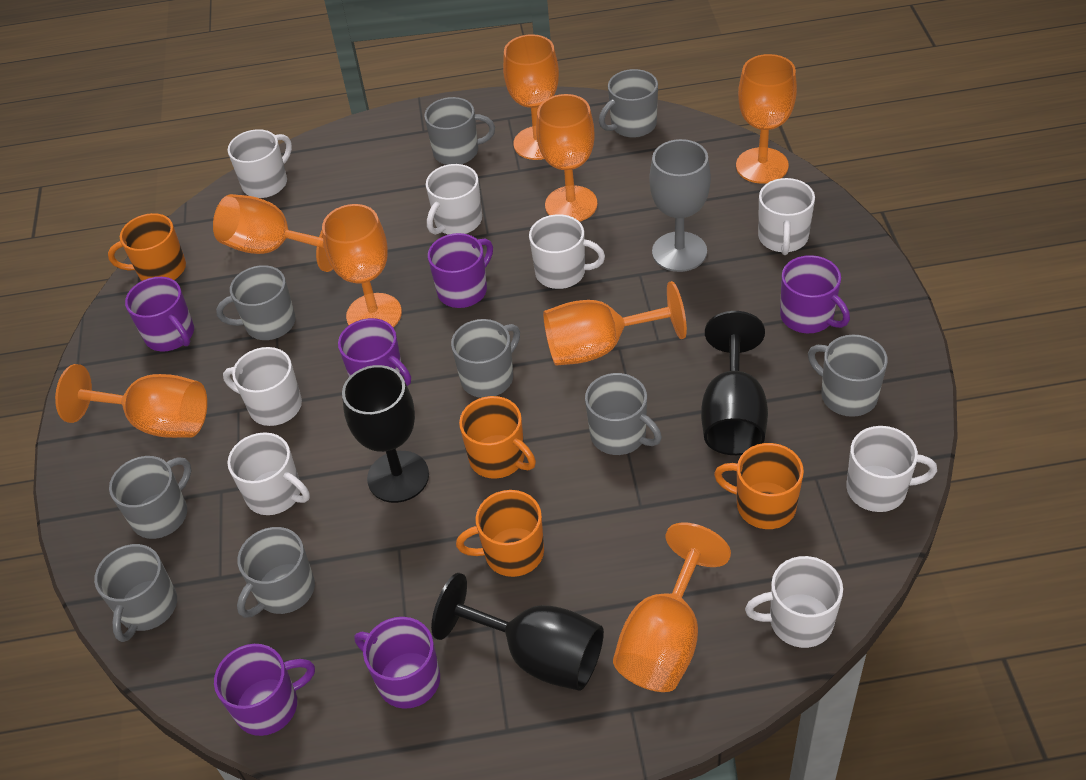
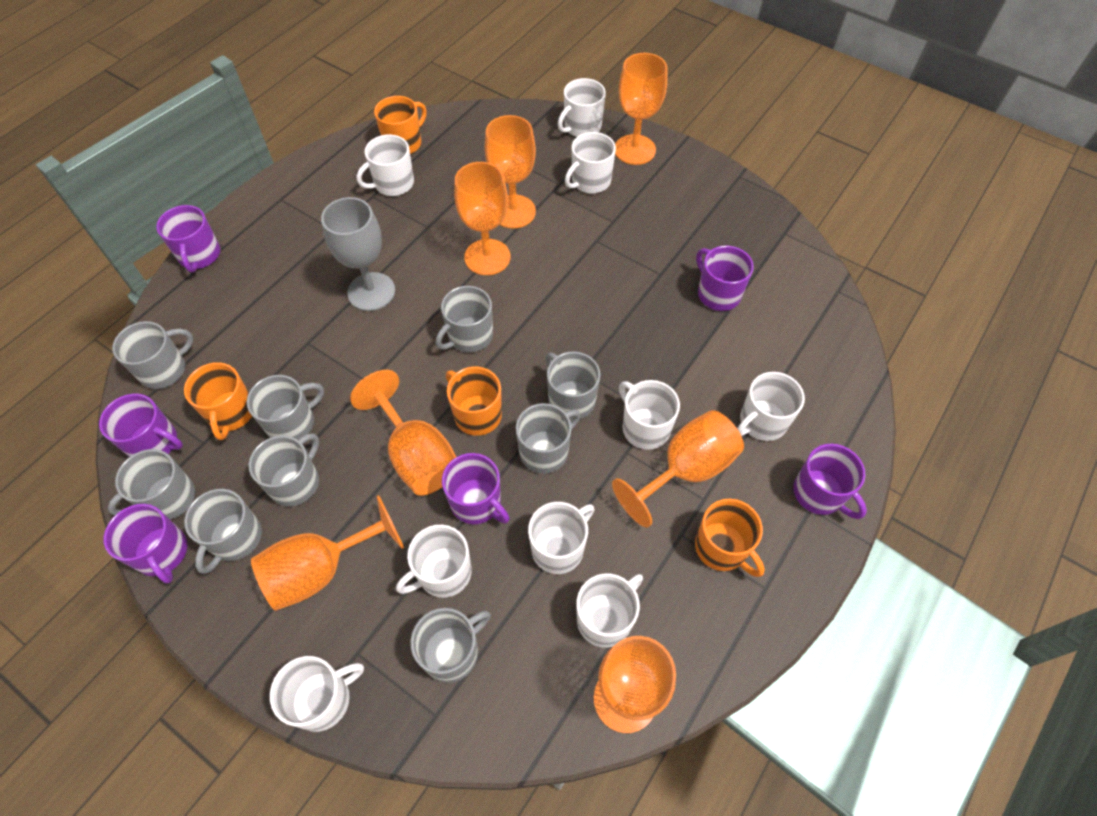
black goblet: [342,365,429,503] [431,573,604,691] [701,311,768,455] = 3 -> none = 0
orange goblet: [55,364,207,438] [213,194,333,272] [322,204,402,327] [503,34,559,160] [536,94,597,222] [543,281,687,366] [613,522,731,692] [736,54,797,184] = 8 -> [251,495,404,611] [350,370,456,496] [454,162,510,275] [485,115,536,229] [594,636,676,733] [612,410,744,528] [615,53,668,165] = 7
white mug: [223,347,302,426] [227,432,310,515] [228,129,292,198] [426,164,482,235] [529,214,605,289] [745,556,843,648] [758,178,815,255] [846,426,937,512] = 8 -> [270,656,364,732] [357,135,414,196] [396,525,472,598] [528,502,594,574] [558,78,606,137] [565,132,616,193] [577,573,643,648] [619,380,680,450] [737,372,805,441] = 9

